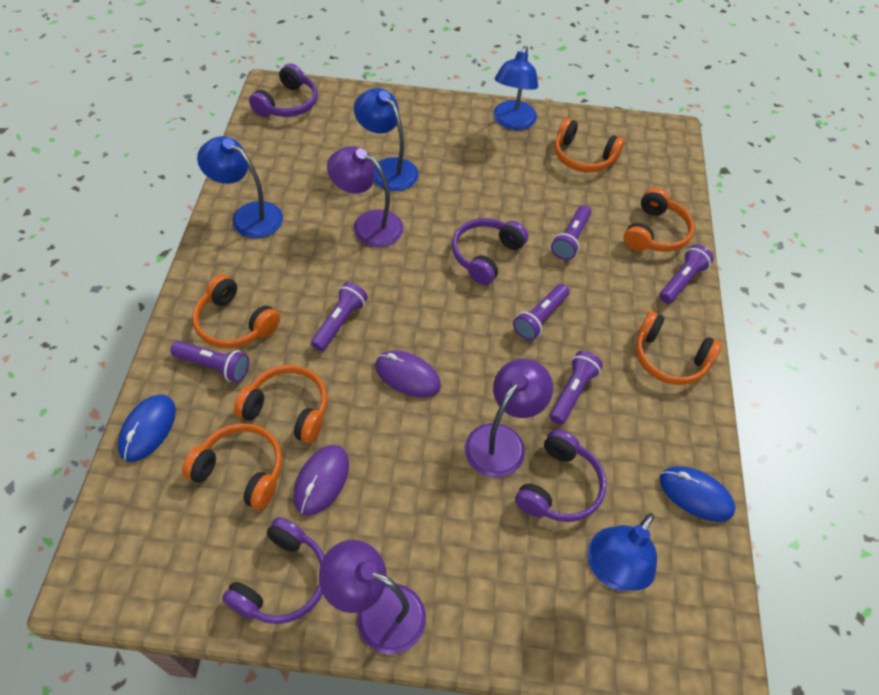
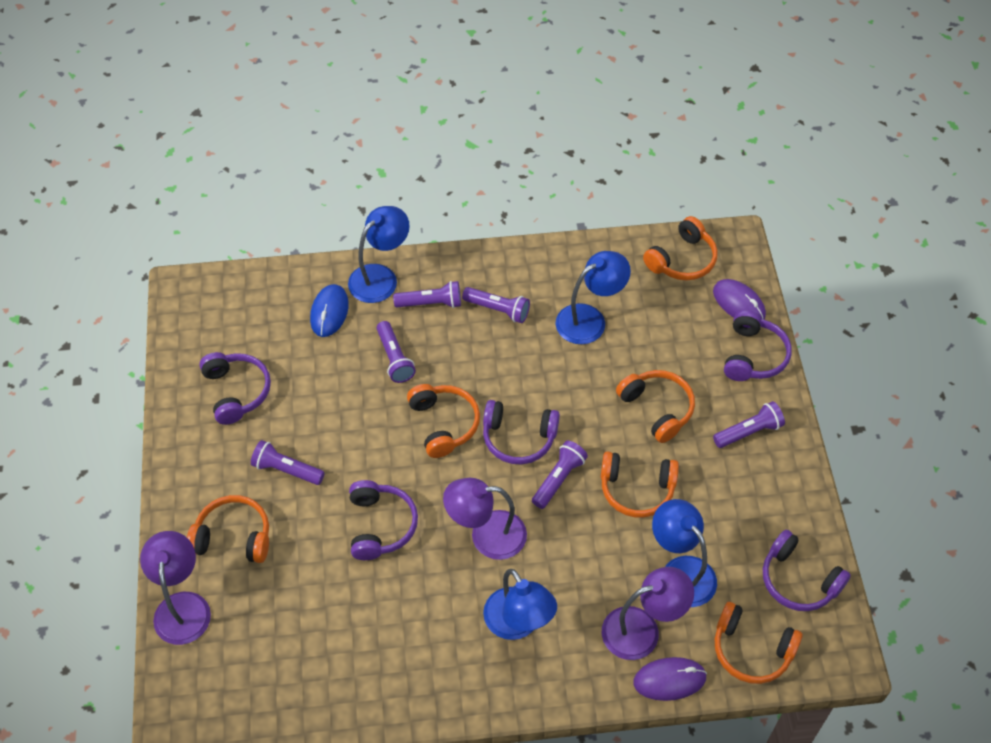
blue mouse: [118,395,176,462] [659,466,735,522] = 2 -> [310,284,349,337] = 1
purple headphones: [222,517,324,624] [249,63,318,117] [452,218,528,285] [515,429,606,522] = 4 -> [199,352,271,425] [349,480,418,560] [483,400,560,464] [724,310,792,381] [763,530,851,611] = 5

